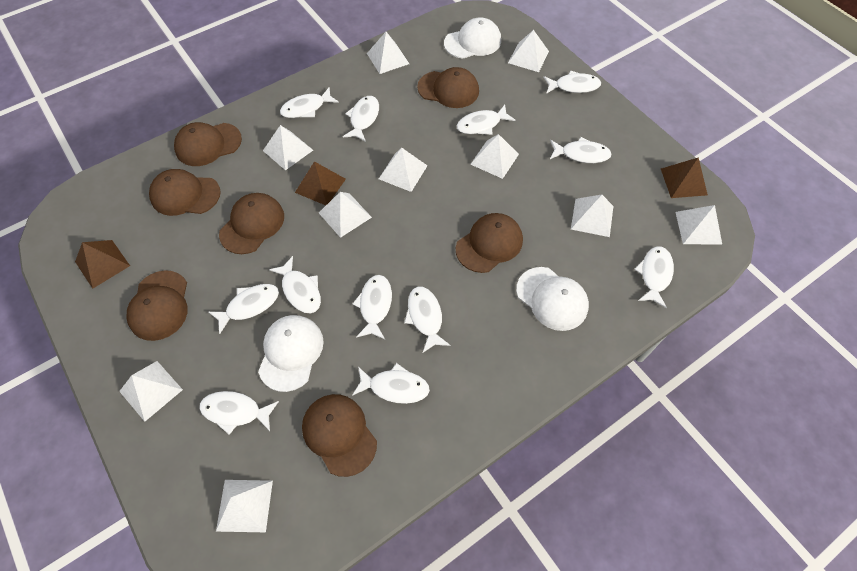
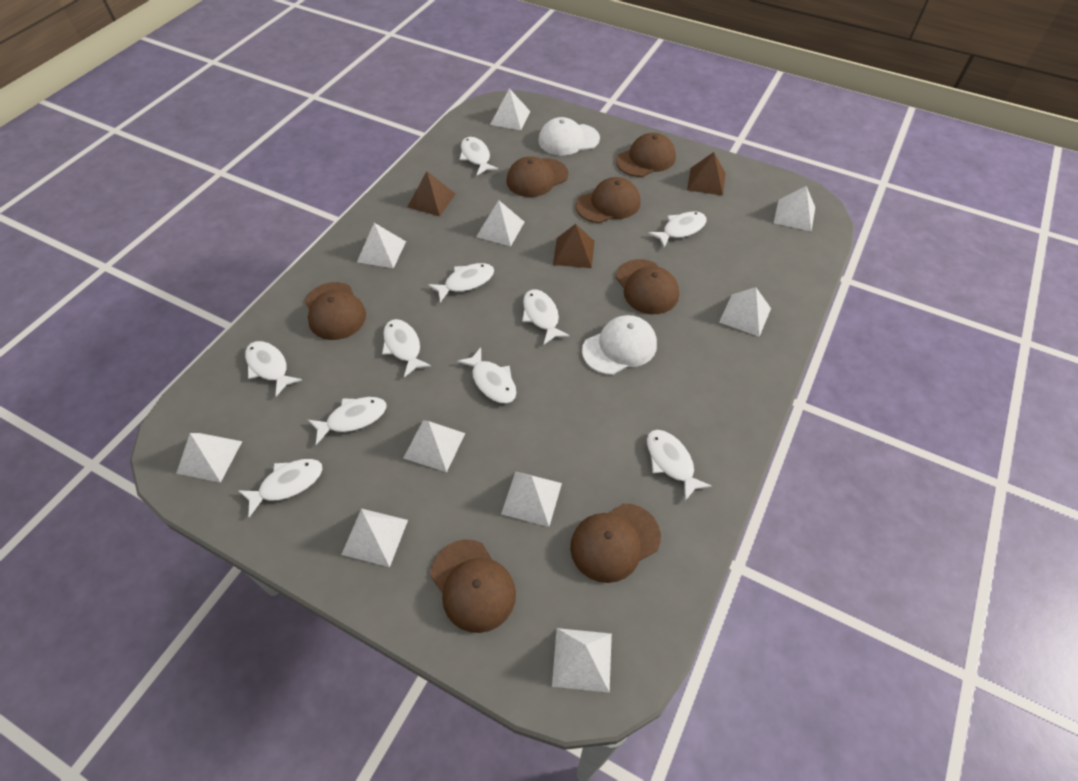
white cap: [258,315,324,392] [444,18,501,59] [516,267,589,331] = 3 -> [538,117,600,156] [582,315,657,375] = 2
white fish: [199,391,279,435] [208,284,279,334] [269,256,321,314] [280,87,339,118] [343,96,379,142] [352,363,430,404] [353,275,392,339] [404,287,451,353] [457,105,515,135] [543,71,601,94] [550,137,612,163] [634,246,674,308] = 12 -> [238,459,322,517] [245,341,302,396] [308,397,387,445] [382,319,432,377] [428,263,494,303] [457,347,516,404] [460,137,499,175] [522,289,570,345] [647,430,712,501] [648,211,706,248] = 10

